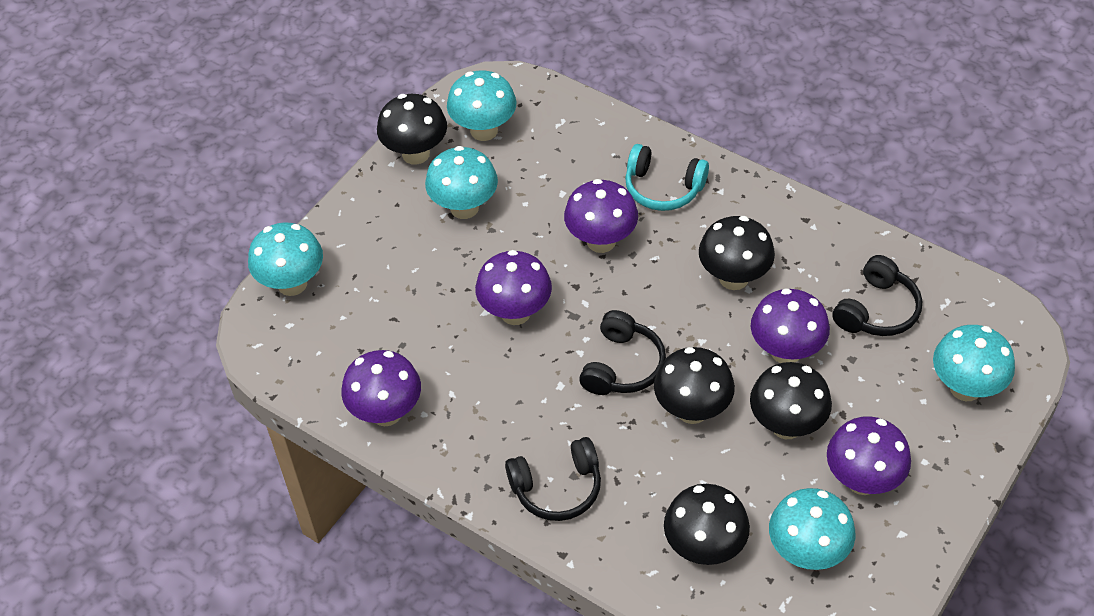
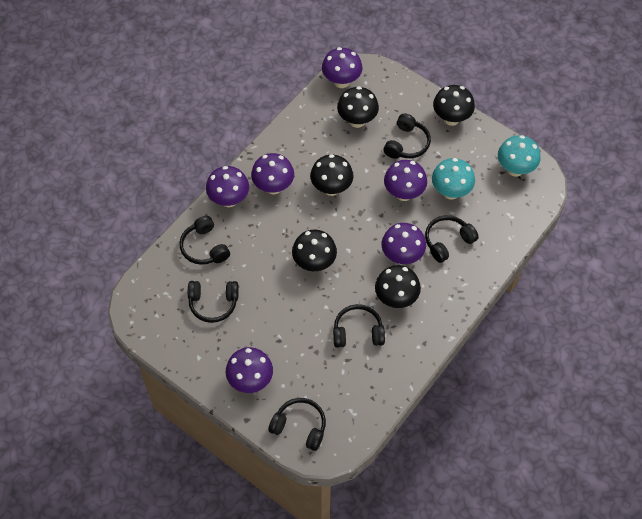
black headphones: [505,437,601,521] [579,310,666,395] [832,255,922,336] = 3 -> [180,216,230,265] [188,281,239,323] [269,398,326,451] [333,304,385,348] [383,113,431,159] [425,215,479,263] = 6
purple mushroom: [341,350,421,426] [475,250,552,325] [564,179,638,253] [751,288,830,363] [827,416,911,495] = 5 -> [206,166,249,207] [226,347,273,393] [251,153,294,195] [322,47,363,88] [382,223,426,264] [384,160,427,201] = 6
turquoise headphones: [625,144,709,211] = 1 -> none = 0
turquoise mushroom: [248,223,323,296] [425,146,498,219] [447,71,517,141] [769,488,855,570] [933,325,1015,401] = 5 -> [432,158,475,199] [498,135,541,177] = 2

